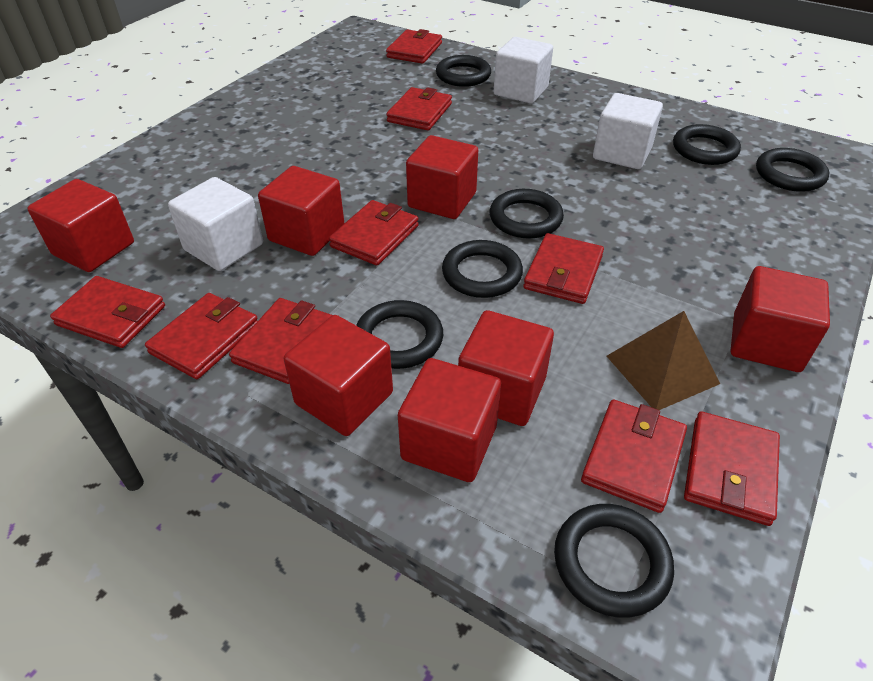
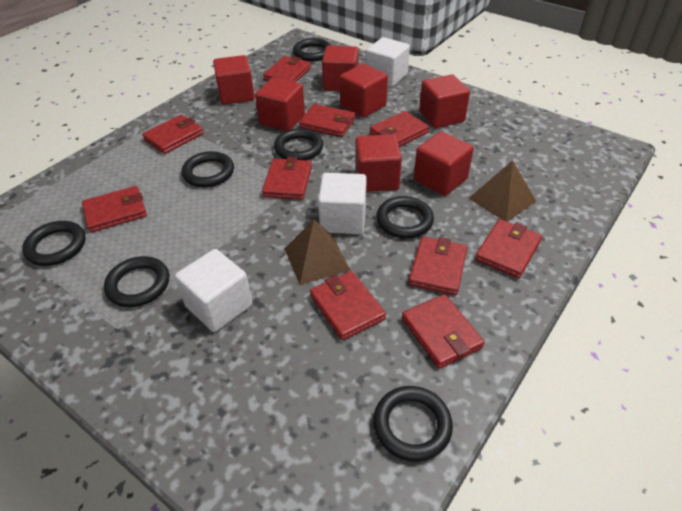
brown pyramid: [607,311,720,410] = 1 -> [284,220,350,285] [469,160,536,222] = 2
red wallet: [50,276,165,348] [145,293,257,379] [229,298,332,384] [329,200,419,265] [386,29,442,64] [386,87,452,130] [523,233,604,304] [581,399,687,513] [684,411,780,526] = 9 -> [82,186,147,233] [142,115,204,154] [262,157,312,200] [263,56,311,82] [299,104,355,137] [310,271,386,340] [370,111,429,147] [402,294,485,369] [408,237,468,296] [475,219,542,278] = 10

